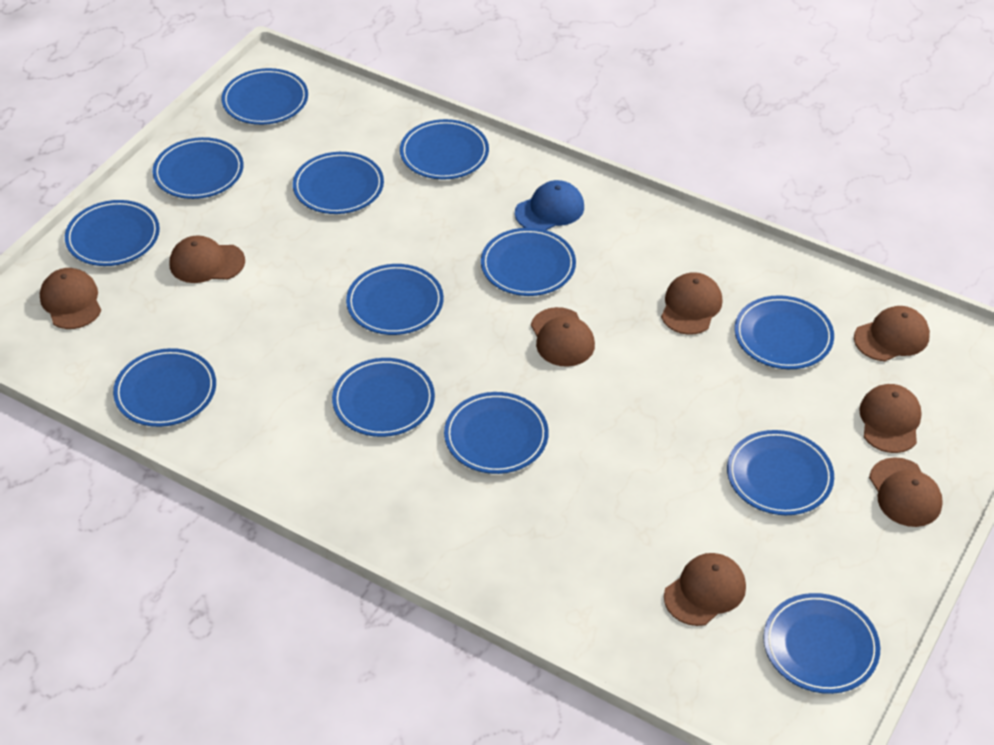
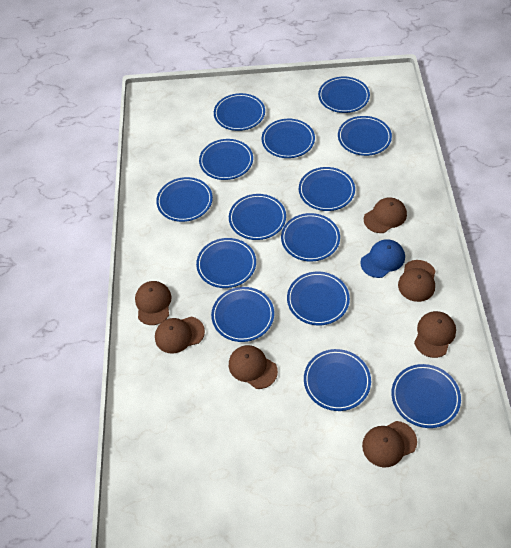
blue plate: [65,200,160,266] [113,348,216,427] [153,137,243,199] [221,68,308,125] [293,152,384,214] [332,358,435,437] [346,264,444,335] [400,119,489,179] [444,392,549,474] [481,228,576,296] [727,430,834,515] [735,295,834,369] [763,593,880,694] = 13 -> [156,177,213,222] [196,238,256,288] [199,139,253,180] [211,287,274,342] [214,93,265,131] [229,194,286,240] [262,119,315,158] [281,213,340,261] [287,272,350,325] [299,167,355,211] [304,349,371,411] [318,77,370,113] [338,116,392,156] [391,364,461,428] = 14
brown cap: [40,268,101,329] [170,235,245,283] [531,307,595,367] [661,272,723,335] [664,553,746,626] [854,306,930,361] [859,384,922,453] [869,457,943,527] = 8 -> [135,281,171,325] [155,317,205,353] [229,345,278,389] [362,421,417,468] [364,198,407,233] [398,260,435,302] [414,311,456,358] = 7

